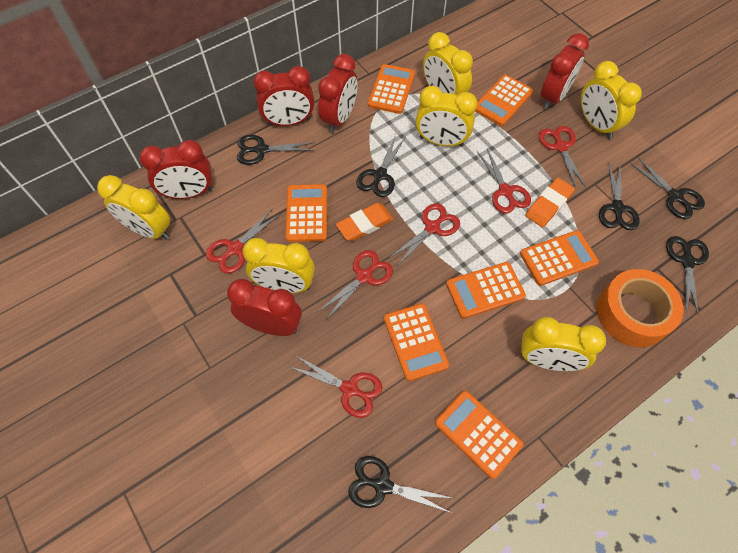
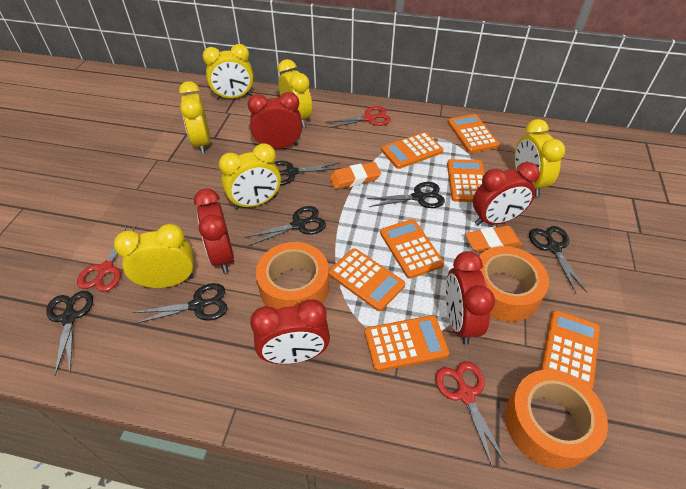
orange tape: [597,269,684,347] = 1 -> [256,242,329,310] [479,246,549,322] [505,369,608,469] = 3
red scissors: [206,208,280,274] [290,355,382,418] [318,250,393,319] [388,203,460,266] [477,149,531,214] [539,126,586,188] = 6 -> [77,225,137,292] [327,106,391,128] [435,362,507,468] = 3

